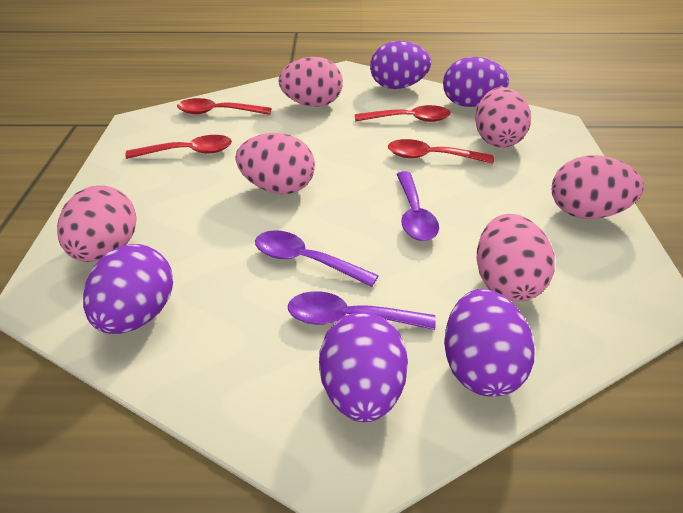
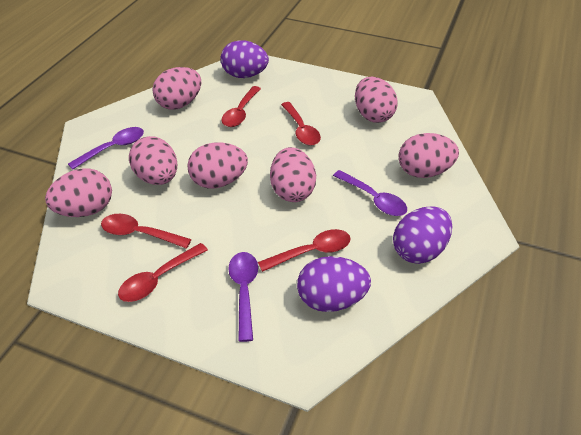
pink egg: [57,186,137,262] [236,133,315,194] [278,57,343,107] [475,87,531,148] [477,214,555,302] [552,155,644,219] = 6 -> [45,168,112,217] [129,136,177,185] [152,67,201,110] [187,142,248,188] [270,147,316,202] [355,77,398,123] [399,133,459,178] = 7
purple egg: [83,244,173,334] [319,312,408,422] [370,41,431,89] [443,57,509,107] [444,289,535,397] = 5 -> [221,40,269,78] [297,256,371,312] [393,206,452,264] = 3
red spoon: [125,135,232,159] [177,98,271,115] [355,105,451,122] [388,139,494,164] = 4 -> [101,214,191,249] [118,243,208,302] [221,86,261,127] [258,229,351,272] [281,102,321,146] = 5

